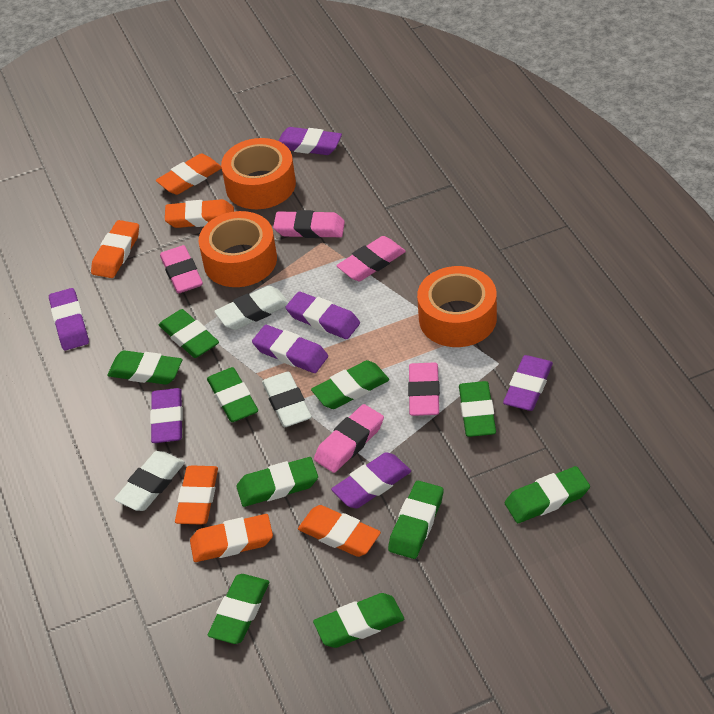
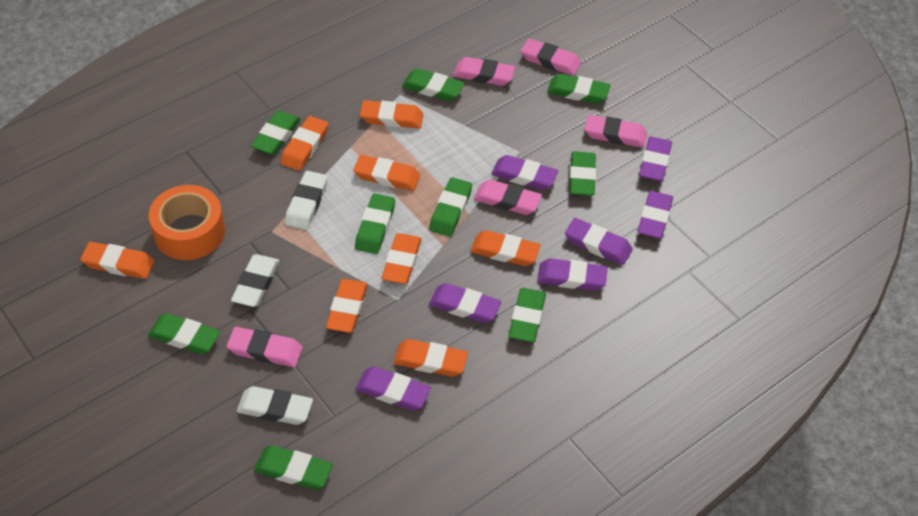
green eraser: [107,350,182,385] [159,309,219,358] [207,367,258,422] [208,574,269,644] [236,457,318,507] [311,360,389,409] [313,593,404,648] [388,481,443,559] [459,381,496,437] [505,466,590,523] = 10 -> [148,313,220,354] [251,111,301,155] [254,445,333,490] [355,194,395,254] [402,69,464,101] [429,177,472,237] [509,288,546,342] [547,73,610,104] [570,151,596,196] = 9
orange eraser: [91,220,139,278] [156,153,222,195] [165,199,234,228] [175,466,218,525] [190,514,273,562] [298,505,381,557] = 6 -> [80,242,154,279] [280,116,328,171] [326,279,368,333] [353,155,420,191] [360,100,423,129] [382,233,422,284] [393,339,468,377] [470,230,541,266] = 8
orange tape: [199,211,277,287] [221,138,296,209] [417,266,497,347] = 3 -> [149,185,225,260] = 1

